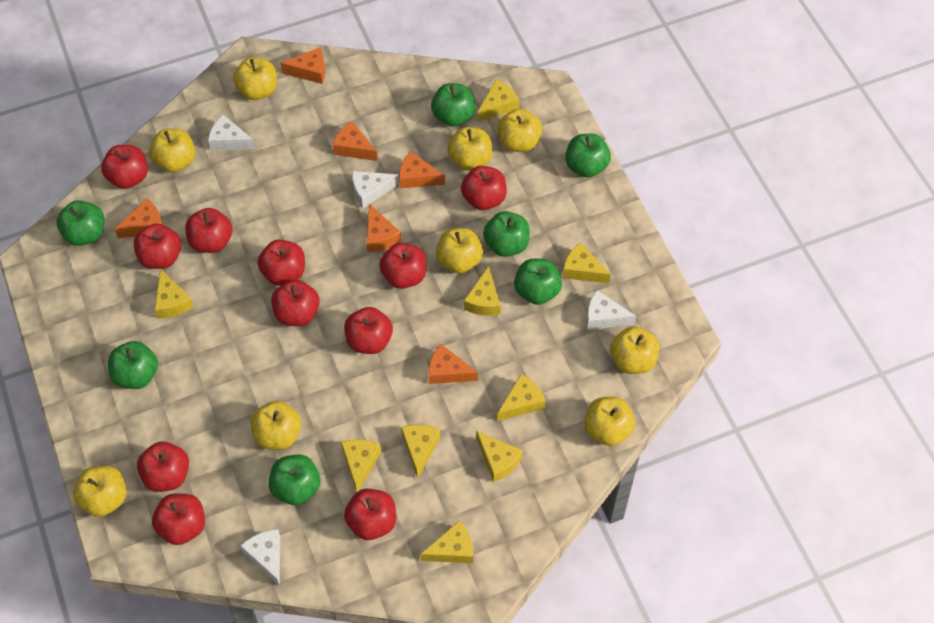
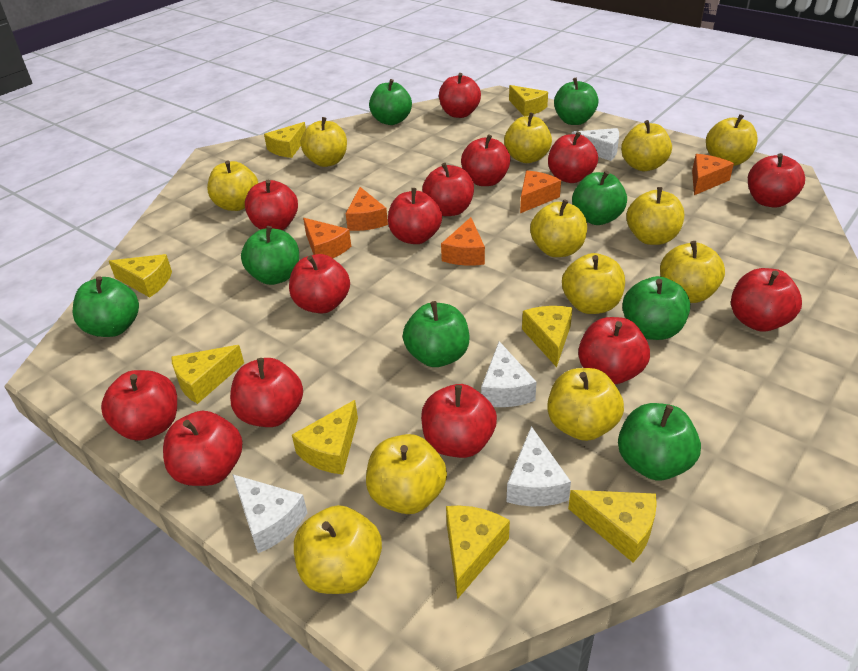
green apple: [57,200,104,246] [108,341,158,389] [269,455,320,505] [431,83,475,126] [483,211,530,257] [514,259,562,305] [565,134,611,177] = 7 -> [73,276,139,337] [241,226,299,285] [369,79,412,125] [403,301,469,367] [554,78,599,125] [572,171,627,225] [618,403,701,480] [622,276,690,340] = 8
orange cheese: [115,199,163,238] [280,48,325,84] [332,121,377,161] [366,204,401,252] [399,151,445,188] [428,344,478,384] = 6 -> [303,218,351,258] [346,187,388,231] [441,217,485,266] [520,171,561,213] [692,154,734,195] = 5
red apple: [101,145,148,189] [133,223,181,269] [137,441,189,492] [152,493,205,545] [185,208,232,253] [258,240,305,286] [271,280,320,326] [344,307,393,354] [344,488,396,540] [379,243,427,289] [461,166,507,210] = 11 -> [101,370,177,441] [163,411,243,486] [230,358,303,427] [245,180,298,230] [289,254,350,313] [388,188,442,244] [421,384,497,458] [422,163,474,216] [439,73,481,118] [461,134,510,186] [548,131,598,183] [578,317,650,384] [731,268,802,332] [748,153,805,207] = 14
yellow apple: [73,466,127,517] [149,129,195,172] [233,57,277,100] [251,401,301,450] [436,228,483,274] [447,127,493,171] [497,109,542,152] [584,397,635,446] [610,326,659,374] = 9 -> [207,160,258,211] [294,505,382,594] [301,117,347,167] [366,434,447,514] [504,112,552,163] [530,200,587,257] [547,368,624,441] [562,253,625,314] [621,120,672,171] [626,187,684,245] [660,241,725,303] [706,114,758,166] = 12
yellow cheese: [155,269,194,319] [341,439,381,492] [401,425,440,479] [420,520,473,563] [464,266,501,316] [476,431,523,482] [478,80,519,121] [497,374,546,421] [562,242,611,283] = 9 -> [109,254,172,297] [171,345,244,404] [264,122,306,158] [292,400,358,475] [446,506,510,599] [509,85,548,116] [522,306,572,367] [568,490,657,562] = 8

